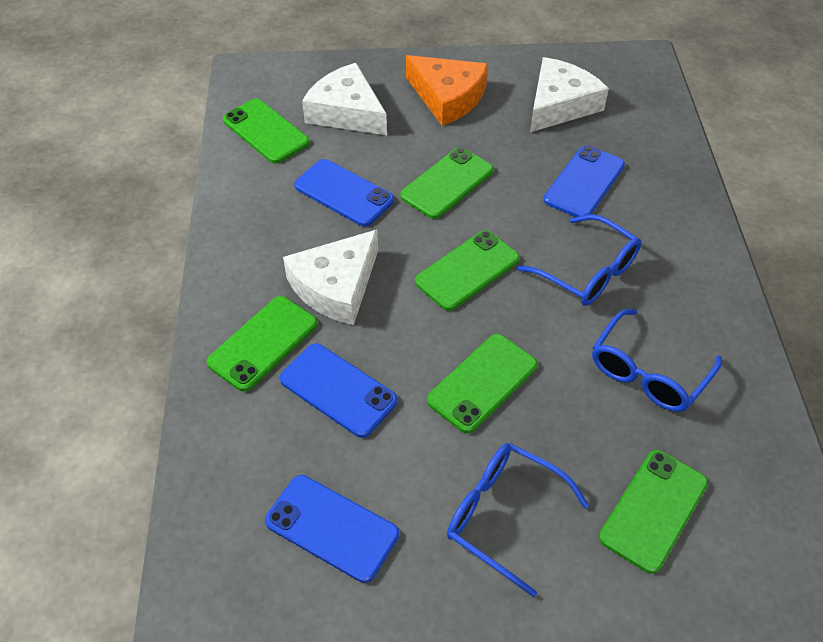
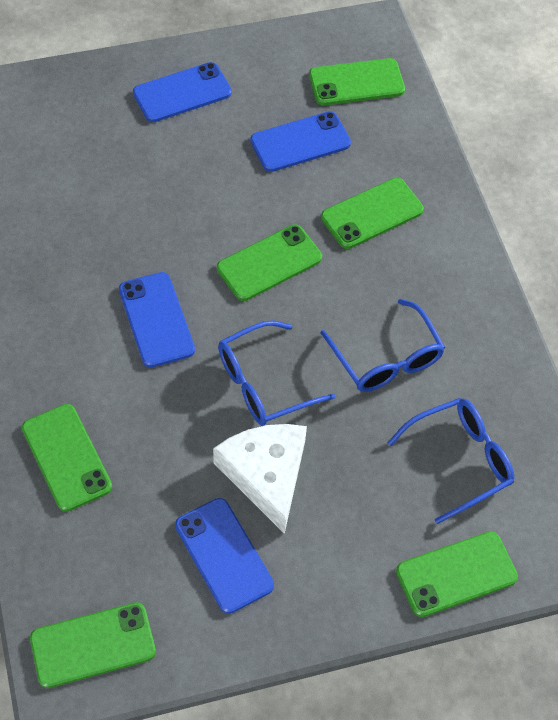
orange cheese: [406,55,488,126] = 1 -> none = 0
white cheese: [283,229,378,325] [302,63,387,135] [530,57,609,132] = 3 -> [213,424,307,534] = 1

